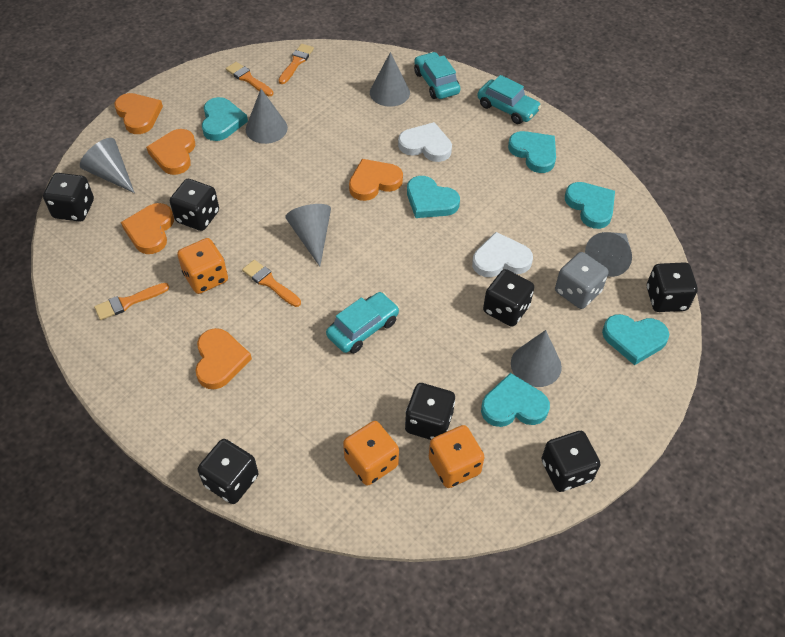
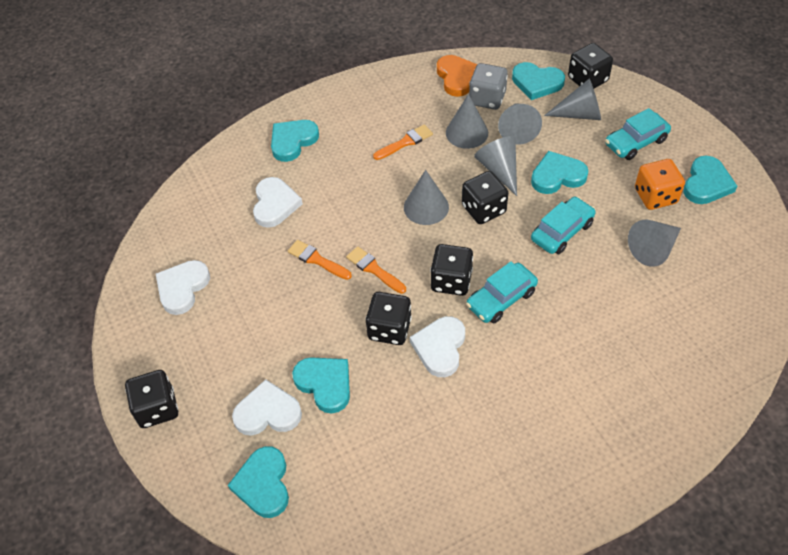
black dice: [43,173,94,222] [170,179,219,231] [198,439,258,504] [405,383,455,440] [483,269,534,327] [542,431,601,492] [647,262,698,312] = 7 -> [125,370,178,428] [366,292,412,345] [430,244,473,296] [462,171,508,224] [568,43,613,89] = 5
orange brush: [94,283,169,320] [226,62,273,96] [242,260,301,307] [279,44,314,84] = 4 -> [288,240,352,280] [346,246,406,294] [373,124,433,160] = 3
orange dice: [177,238,228,294] [343,421,399,486] [429,425,485,488] = 3 -> [635,159,685,210] = 1
orange heart: [114,93,163,134] [121,203,174,254] [146,129,195,175] [195,328,252,389] [349,159,403,201] = 5 -> [437,55,477,97] = 1
white heart: [398,122,452,162] [472,232,533,277] = 2 -> [156,260,210,315] [232,379,302,436] [253,177,303,228] [410,316,465,377] = 4

